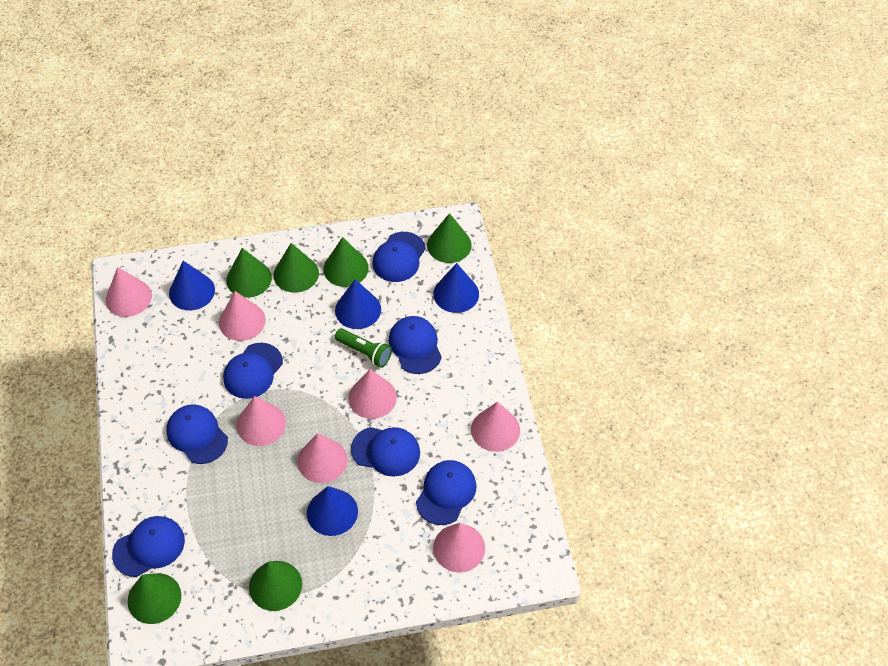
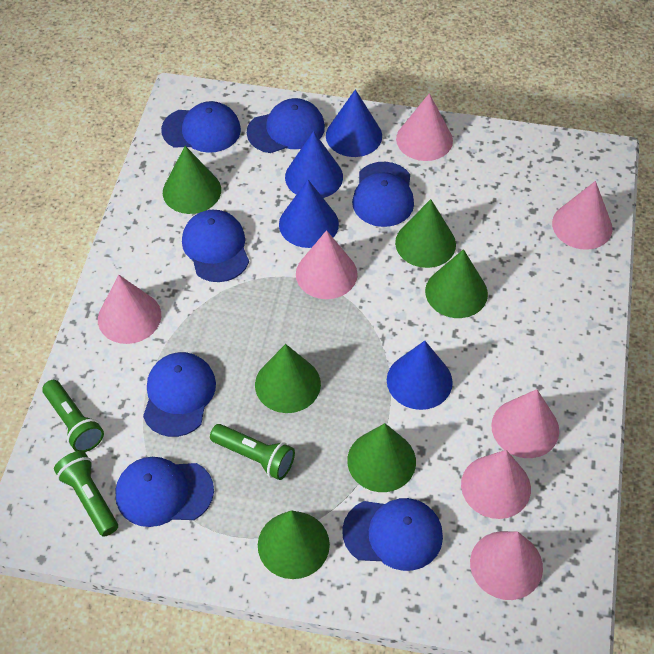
green flashlight: [335,328,392,367] = 1 -> [42,380,104,452] [54,451,118,537] [210,424,295,480] = 3

